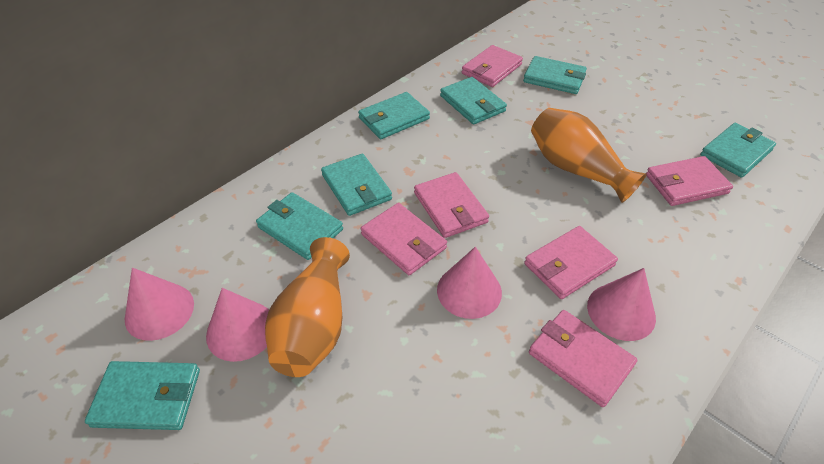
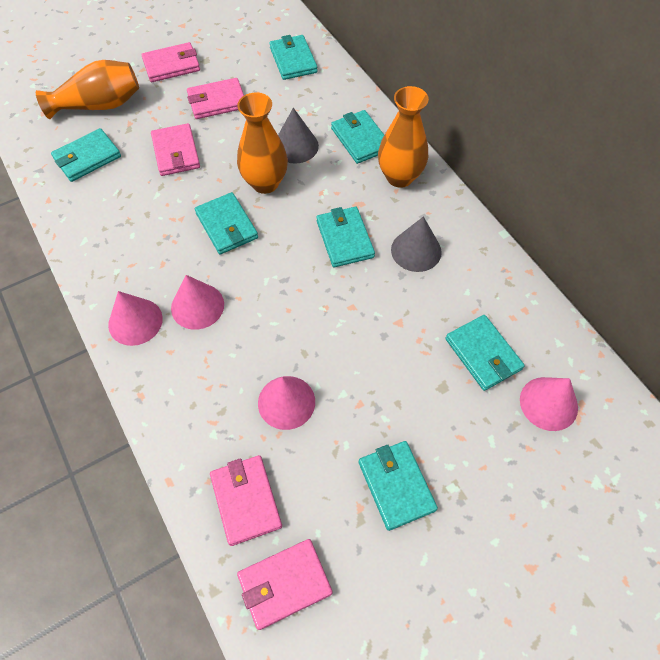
grey cone: none = 0 -> [278,108,319,164] [391,216,442,272] = 2
orange vase: [265,237,350,377] [531,108,647,203] = 2 -> [36,60,139,119] [237,93,288,194] [378,86,429,188] = 3
pink wallet: [361,203,447,275] [414,172,489,238] [462,45,523,87] [524,226,618,299] [529,310,637,407] [646,156,733,206] = 6 -> [142,42,200,82] [151,123,200,176] [187,78,244,119] [210,455,282,546] [237,539,333,630] = 5

